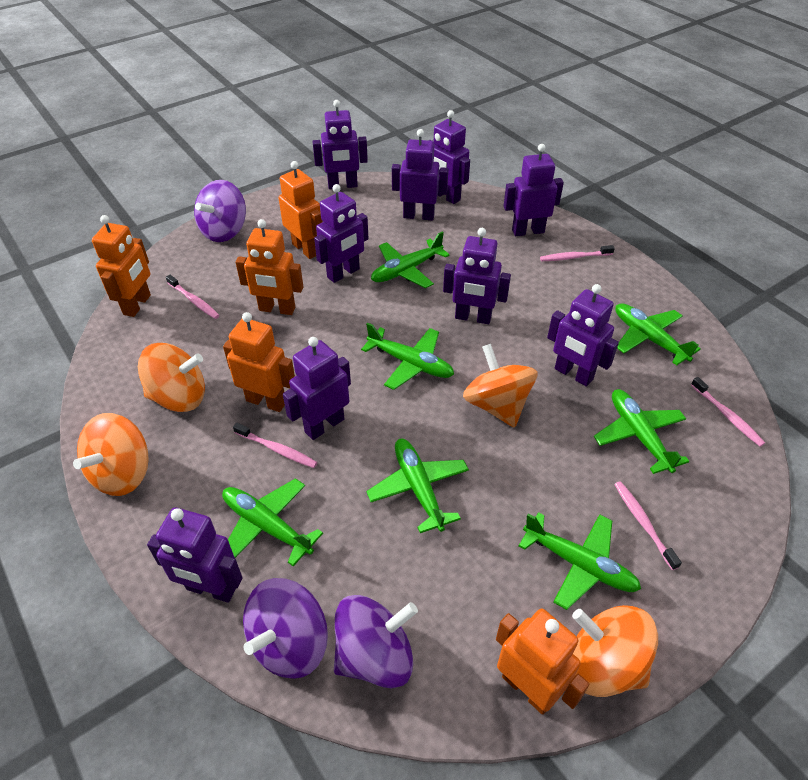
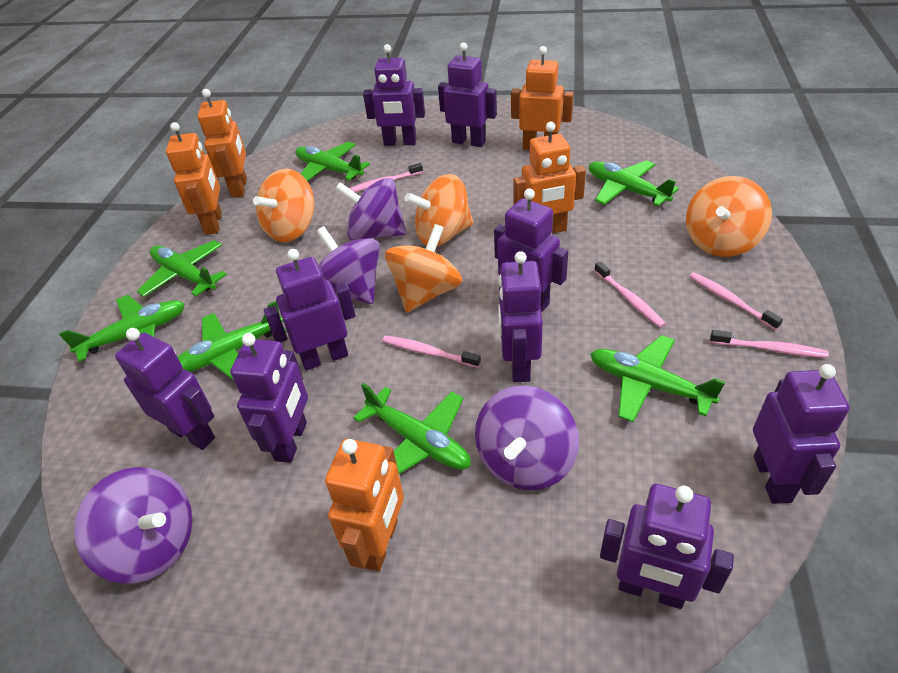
purple spinning top: [194,180,246,242] [243,578,328,679] [334,595,418,688] = 3 -> [74,467,193,584] [316,226,380,304] [335,178,406,241] [475,386,579,490] = 4

